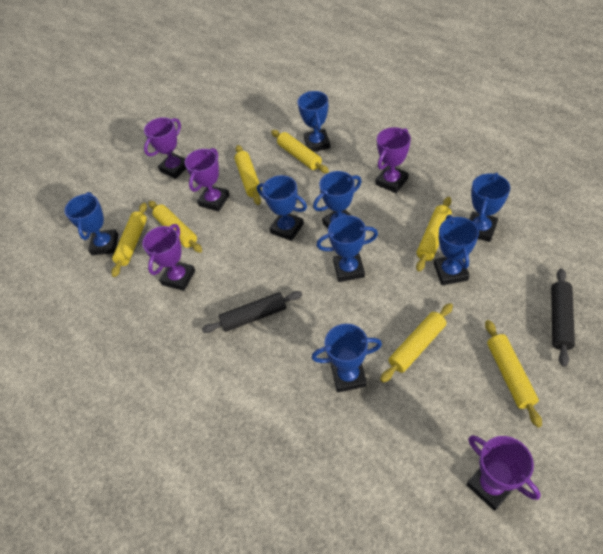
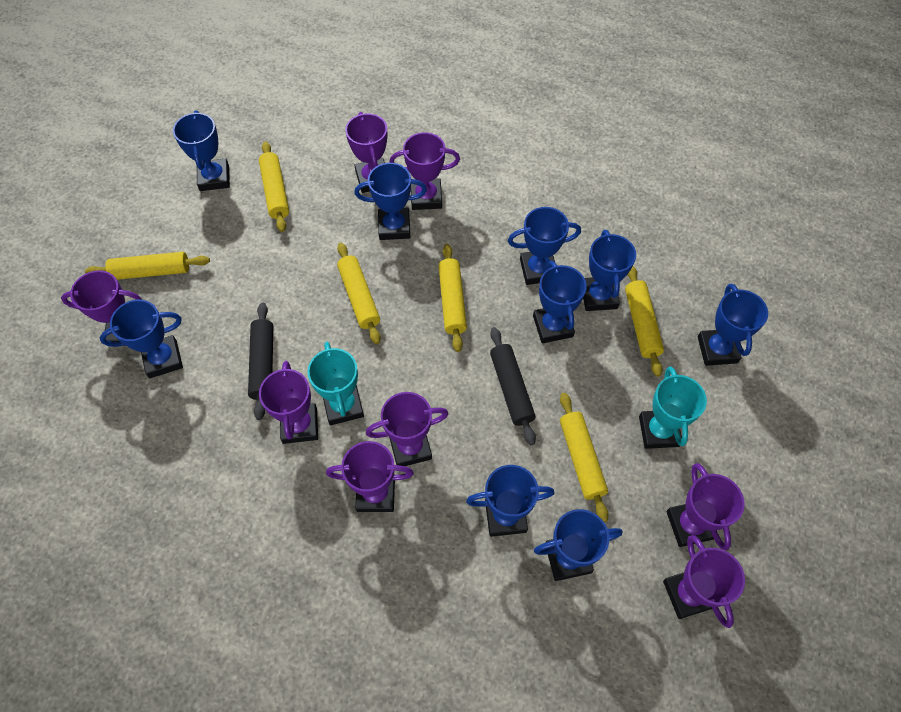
blue trophy: [64,192,119,255] [257,175,307,241] [297,91,330,152] [312,324,382,392] [313,171,362,228] [316,215,378,282] [434,215,479,285] [469,172,510,242] = 8 -> [100,300,183,378] [173,111,230,191] [354,163,427,240] [466,465,554,537] [508,207,581,285] [533,261,587,343] [534,509,623,581] [583,230,636,311] [698,284,768,366] = 9
purple trophy: [142,224,195,291] [144,117,187,179] [185,148,230,212] [376,127,411,193] [466,435,541,511] = 5 -> [61,270,142,346] [259,361,318,444] [326,441,414,512] [345,112,388,193] [366,392,448,466] [389,132,460,210] [663,535,745,628] [666,463,745,550] = 8
turquoise trophy: none = 0 -> [307,342,364,425] [639,366,707,449] = 2
yellow rolling pin: [111,203,147,277] [148,201,202,253] [235,145,262,205] [271,130,329,173] [380,303,453,383] [416,197,452,272] [485,320,542,427] = 7 -> [85,252,210,280] [259,141,289,232] [337,243,381,344] [438,244,467,352] [560,392,609,522] [625,266,664,377] = 6

